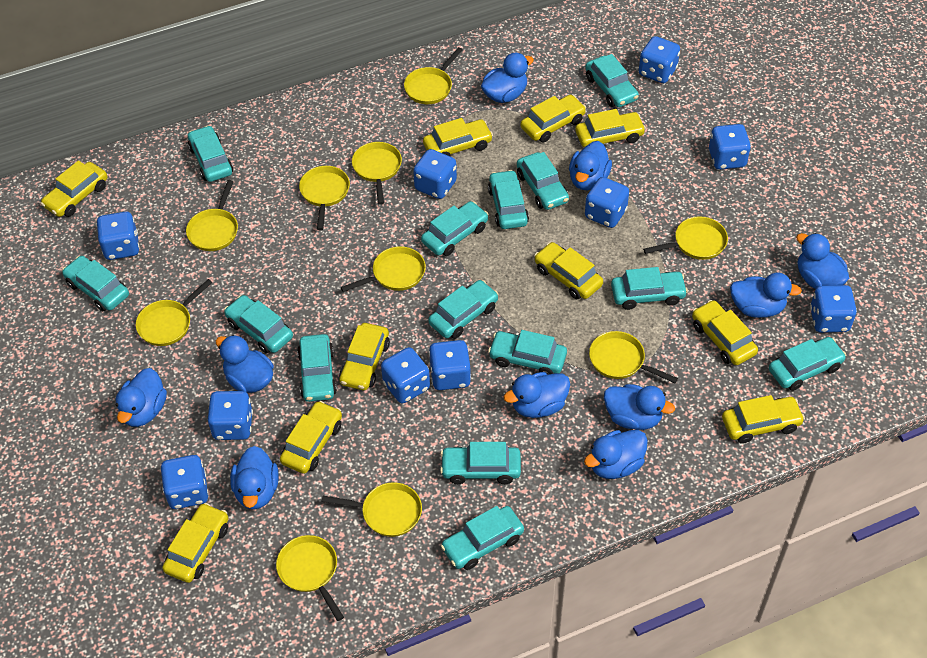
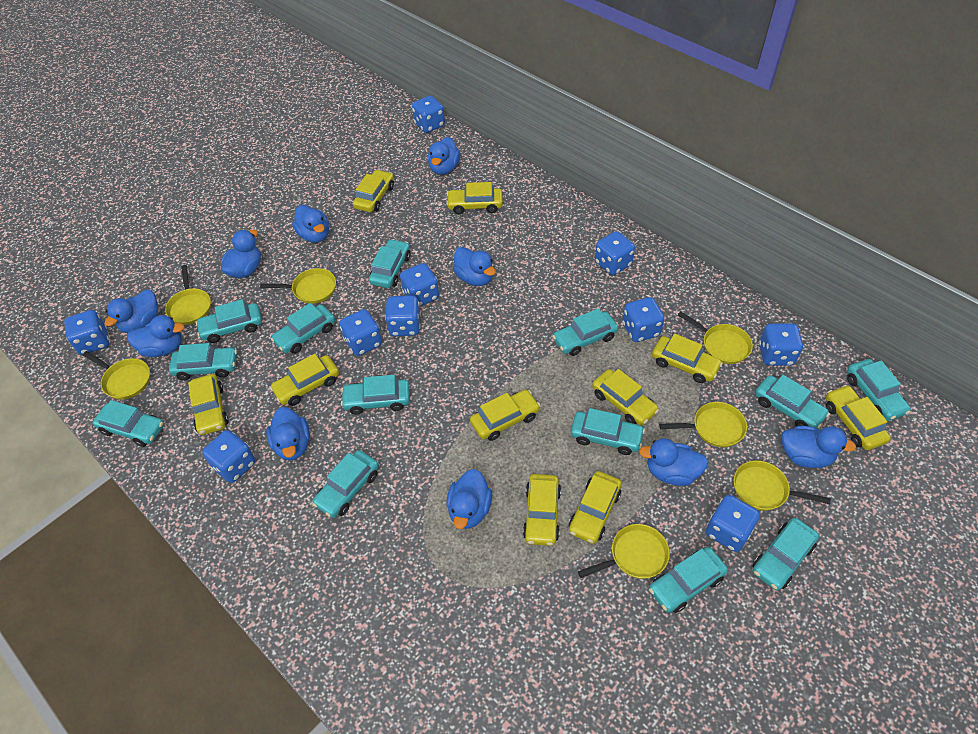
turquoise car: [62,256,129,311] [188,125,233,182] [224,295,293,354] [297,334,337,402] [421,201,489,256] [428,280,498,339] [440,442,521,484] [441,506,524,570] [488,170,529,229] [488,330,567,375] [517,152,569,210] [585,54,639,107] [611,267,688,310] [769,337,846,391] = 14 -> [93,400,164,447] [169,343,237,380] [196,299,262,343] [271,303,335,354] [312,450,379,518] [341,375,410,415] [369,239,410,288] [552,308,618,356] [571,408,645,455] [649,547,728,613] [753,518,819,591] [755,375,830,429] [847,359,911,421] = 13
yellow pan: [136,279,213,346] [186,180,238,251] [276,535,344,621] [299,166,350,230] [322,482,422,537] [341,246,426,292] [352,142,402,205] [404,47,463,104] [589,331,678,383] [643,216,728,260] = 10 -> [83,351,150,400] [165,265,211,325] [260,268,336,304] [578,524,670,579] [659,402,747,447] [678,312,753,364] [733,460,831,511] = 7

